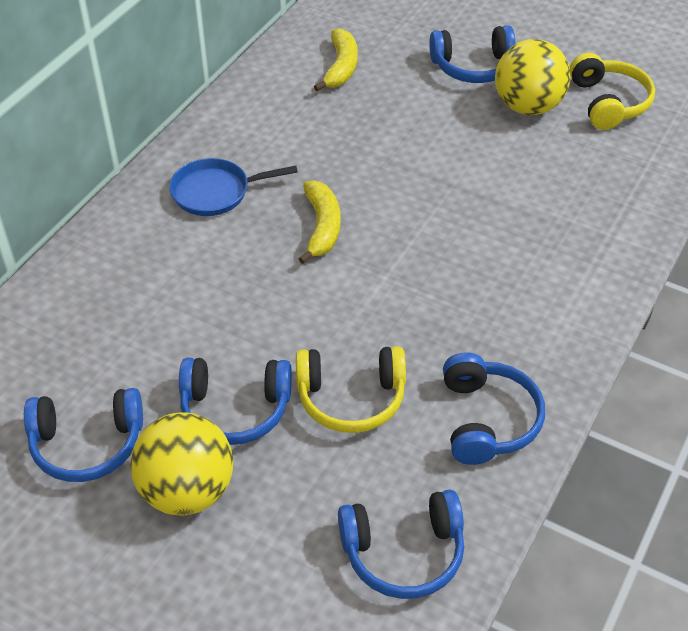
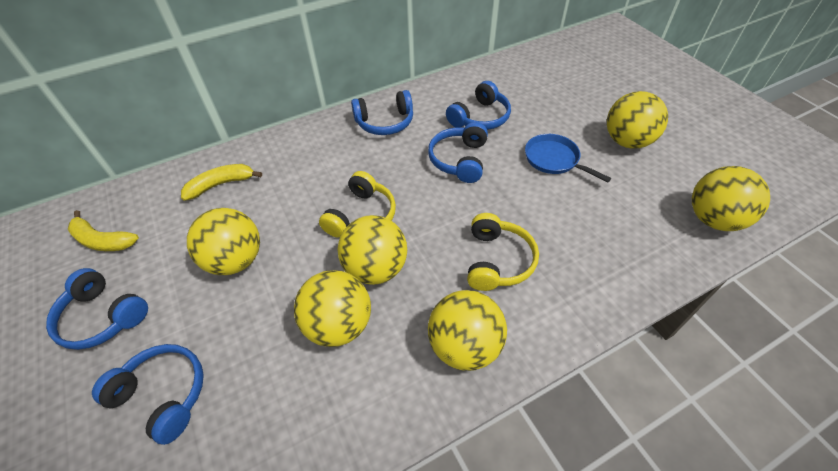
yellow ball: [130,412,233,515] [495,39,571,115] = 2 -> [187,208,260,275] [294,270,371,347] [338,215,407,285] [428,290,507,371] [607,91,668,149] [692,166,770,231] = 6

